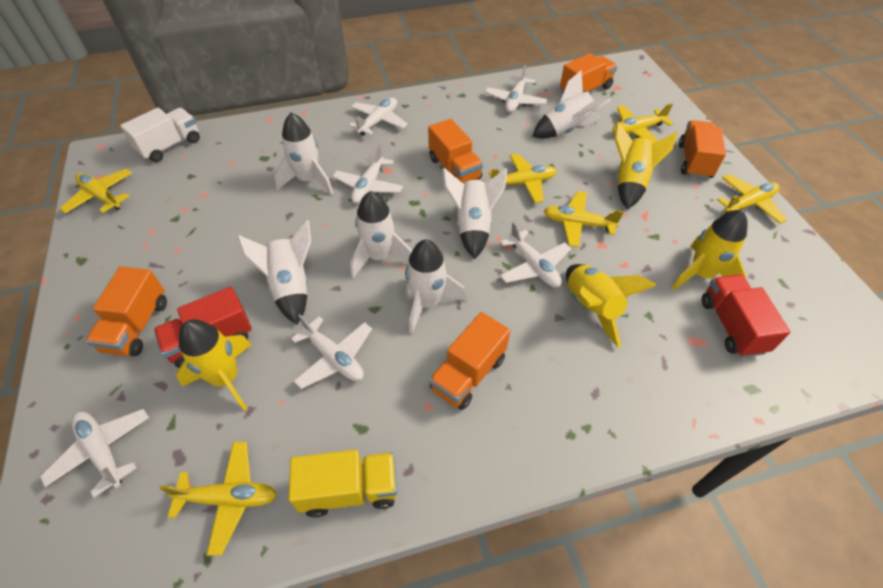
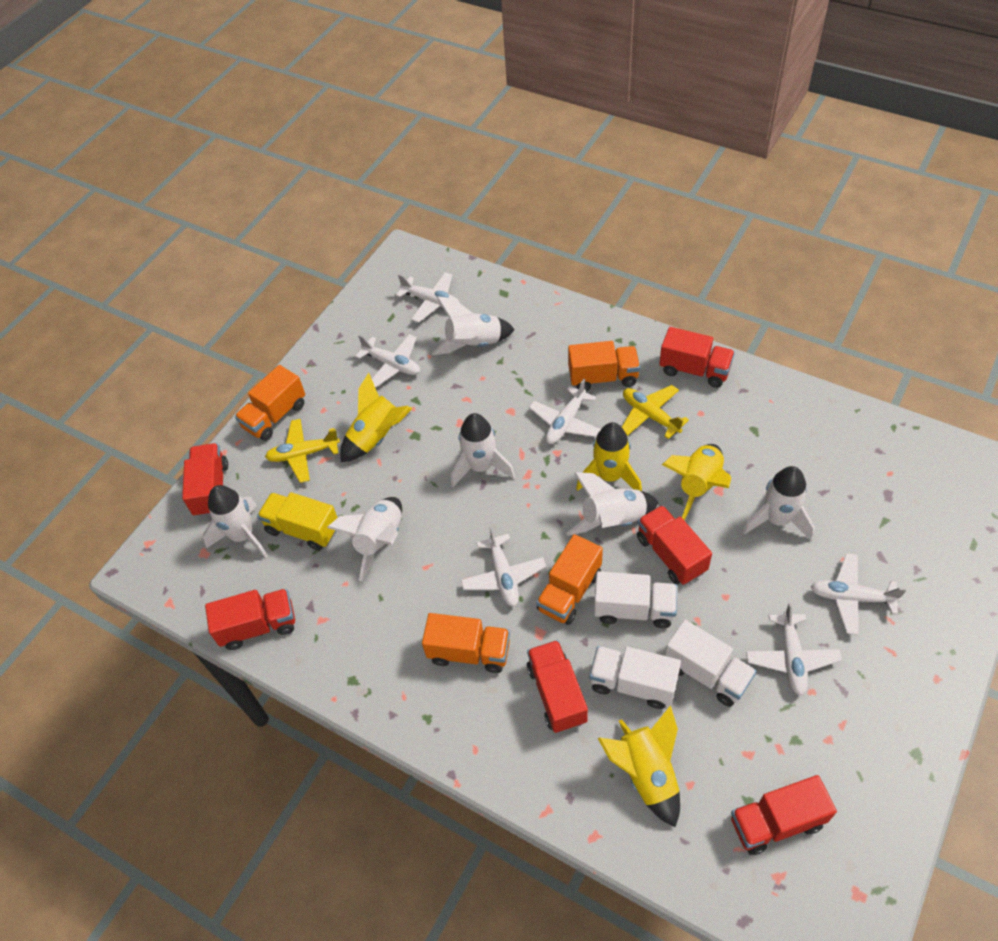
orange truck: [86,266,167,356] [428,119,483,183] [429,312,510,410] [560,53,618,93] [679,120,726,179] = 5 -> [235,365,305,441] [422,613,510,673] [536,534,603,625] [568,341,640,391] = 4
red truck: [154,287,252,368] [702,274,790,357] = 2 -> [182,443,228,517] [205,589,295,650] [527,640,588,733] [637,505,712,585] [659,327,735,388] [731,775,837,855] = 6
white truck: [120,108,200,162] = 1 -> [589,646,681,709] [594,571,677,628] [665,620,757,707] = 3
yellow plane: [60,169,132,214] [159,442,277,556] [489,154,556,203] [544,191,624,247] [612,103,673,144] [717,174,787,224] = 6 -> [265,419,340,483] [622,385,689,439] = 2

